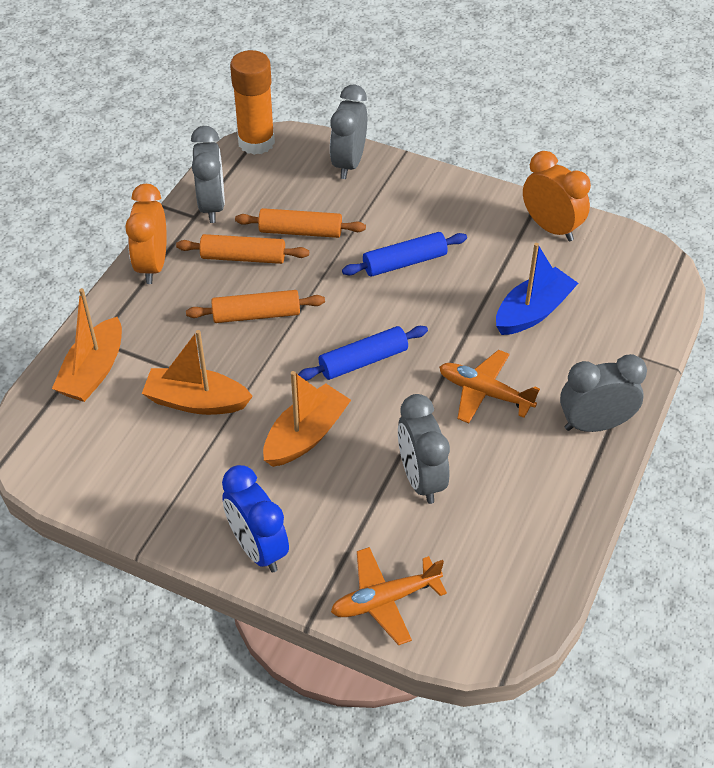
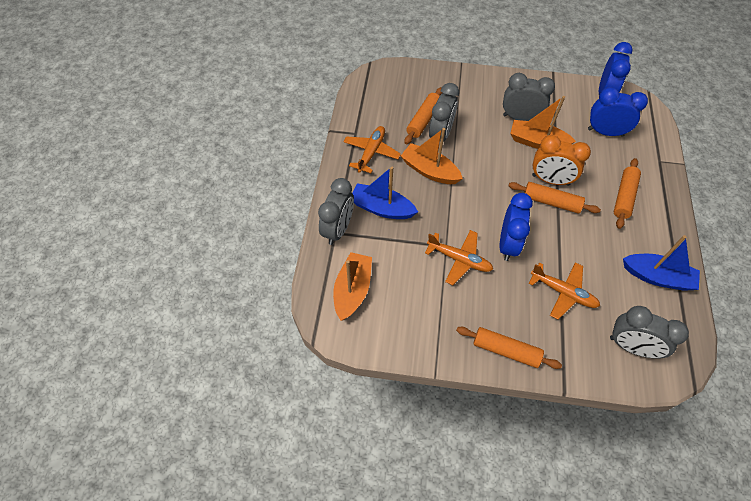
blue boat: [496,243,578,335] = 1 -> [352,167,418,219] [623,235,700,291] = 2
blue clock: [222,465,289,572] = 1 -> [499,193,533,261] [588,87,648,137] [599,42,633,95] = 3
blue rolling pin: [298,326,428,381] [342,232,467,277] = 2 -> none = 0
orange clock: [125,184,167,284] [523,151,591,241] = 2 -> [532,135,591,186] = 1
orange glue stick: [230,50,275,155] = 1 -> none = 0
orange plane: [331,547,447,645] [439,350,540,423] = 2 -> [343,126,401,173] [425,230,493,285] [528,262,600,320] = 3
orange rolling pin: [176,234,309,264] [186,290,325,323] [235,208,366,238] = 3 -> [404,87,442,145] [456,327,562,369] [509,182,601,214] [614,158,641,229] = 4

